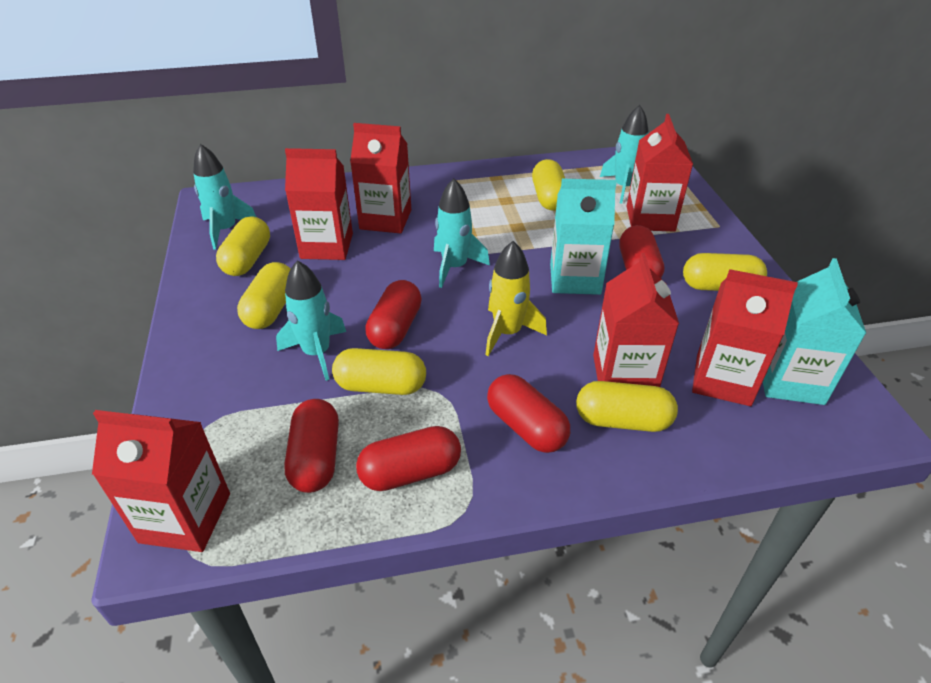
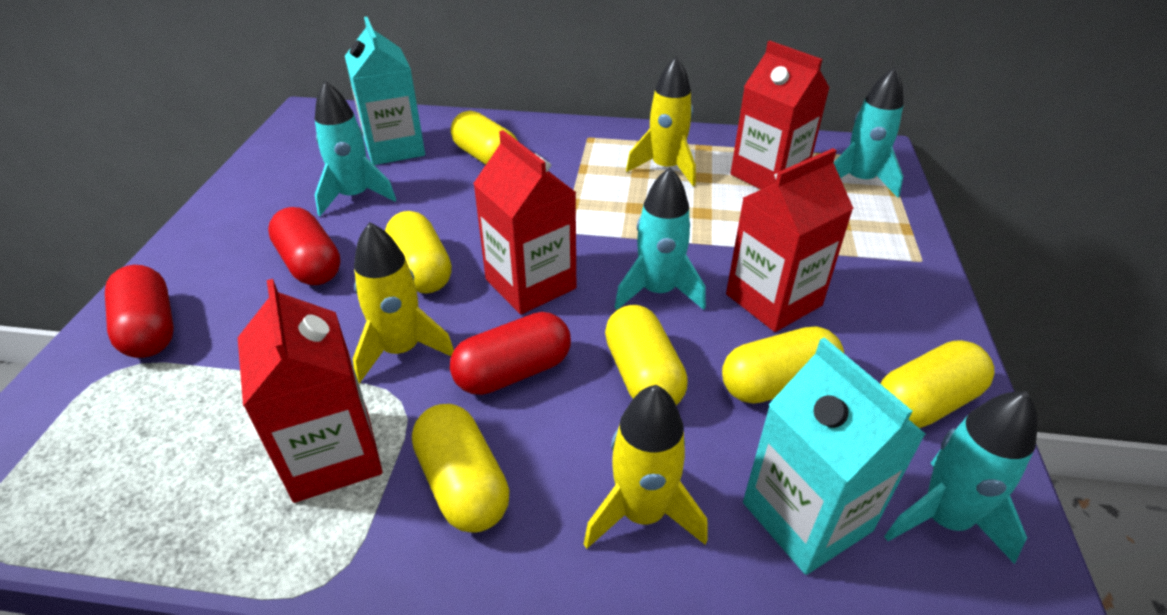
red capsule: [284,399,339,493] [356,426,461,491] [365,280,422,349] [487,374,570,453] [620,225,664,278] = 5 -> [105,265,174,358] [268,207,341,285] [450,312,571,395] = 3
red carton: [92,410,230,552] [285,148,353,260] [350,123,411,233] [593,253,679,387] [627,114,693,232] [692,269,798,406] = 6 -> [238,279,383,503] [473,130,576,315] [726,148,854,332] [730,41,830,189] = 4
yellow rocket: [485,241,547,356] = 1 -> [353,222,454,383] [584,385,708,549] [626,56,696,186] = 3

